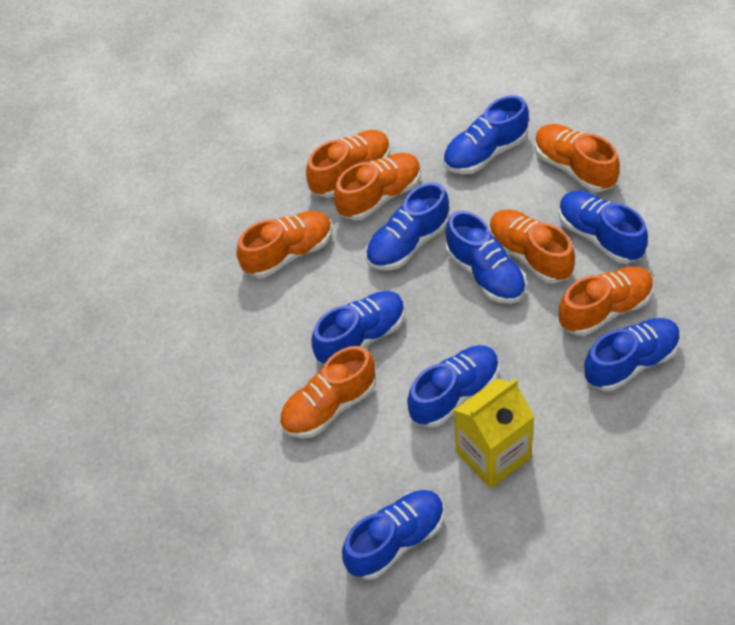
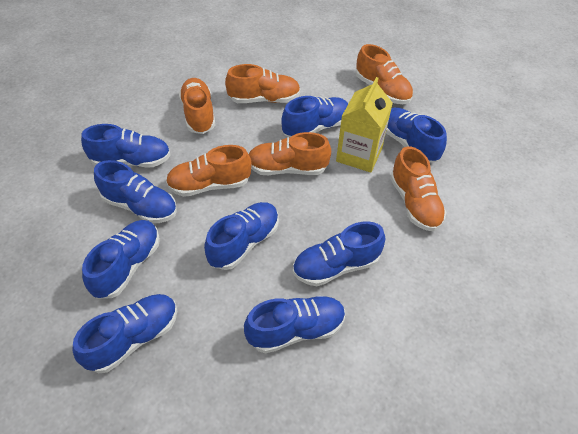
blue shoe: [312,291,405,364] [342,490,444,580] [366,182,449,270] [407,345,499,428] [443,95,529,174] [445,211,526,304] [559,191,648,264] [584,318,681,391] = 8 -> [73,294,177,373] [81,124,171,167] [82,220,160,299] [94,160,177,223] [204,202,279,270] [244,296,345,354] [281,96,348,137] [293,221,385,286] [386,107,447,163] = 9
orange shoe: [237,211,332,278] [279,346,376,438] [306,130,390,198] [334,153,421,220] [489,209,575,284] [535,124,620,192] [559,267,654,336] = 7 -> [166,145,251,197] [179,78,215,134] [225,64,301,103] [249,132,331,175] [356,44,413,104] [390,146,446,231] = 6

